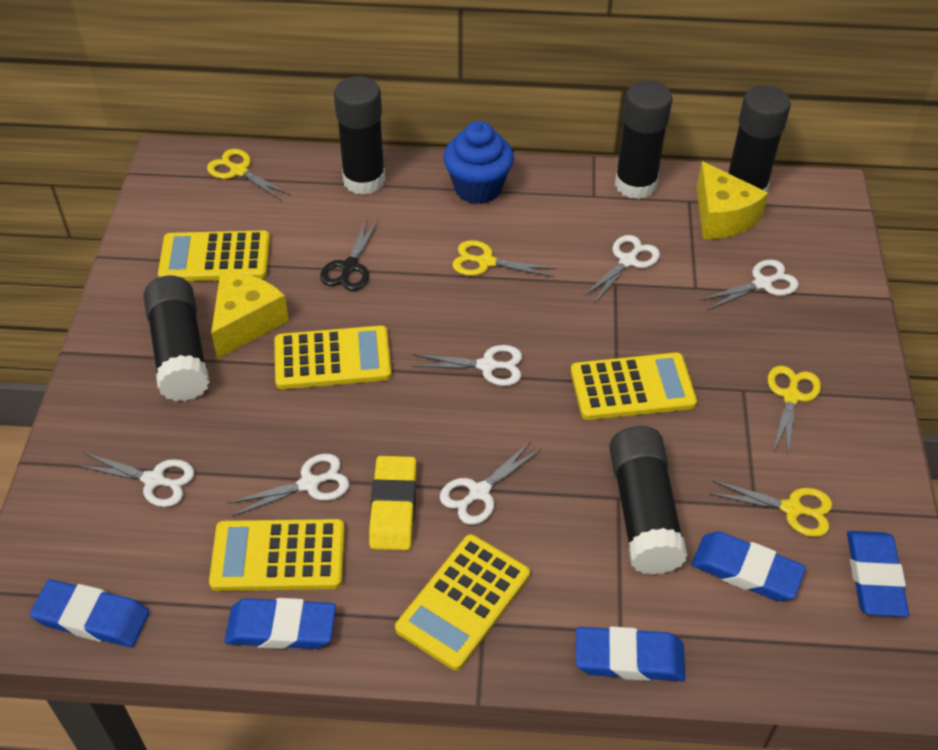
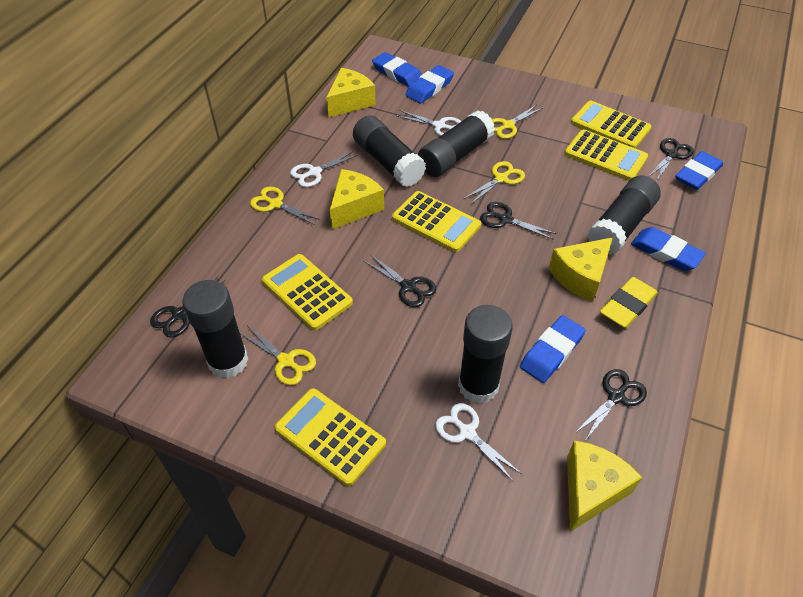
black scissors: [320,218,379,291] = 1 -> [150,275,226,338] [364,254,436,307] [480,202,557,240] [574,369,647,441] [648,138,694,180] = 5
blue cupcake: [443,121,514,204] = 1 -> none = 0
white scissors: [77,453,194,507] [228,454,349,517] [412,345,522,386] [440,441,541,525] [583,235,660,303] [700,260,799,310] = 6 -> [290,151,358,187] [397,110,461,136] [435,403,522,482] = 3
yellow cheese: [211,271,289,359] [697,161,768,239] = 2 -> [326,68,376,117] [330,169,384,229] [549,237,613,302] [567,441,642,532] = 4

